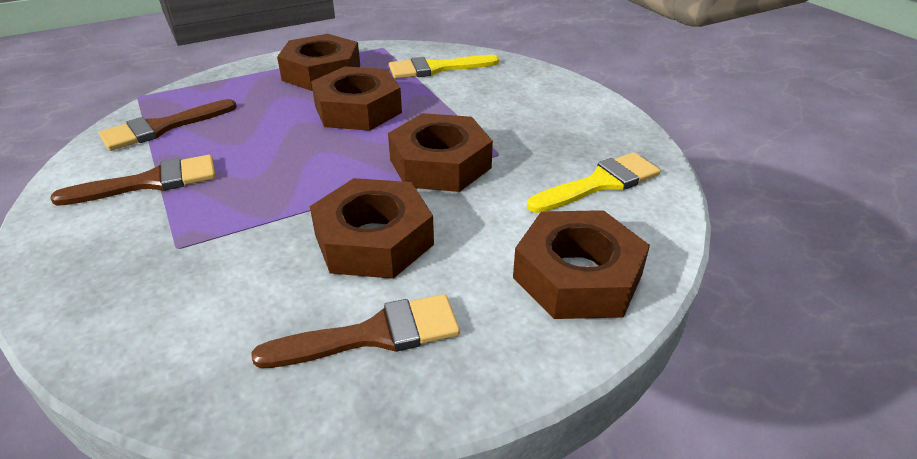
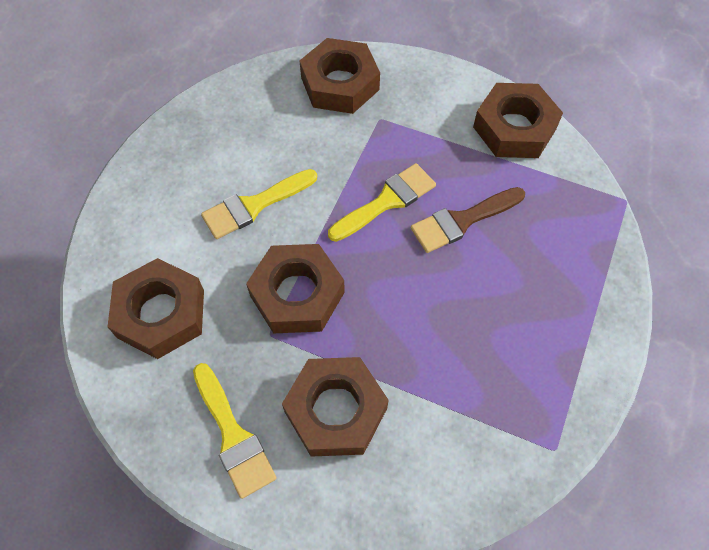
brown brush: [50,155,216,206] [99,99,237,151] [252,294,460,368] = 3 -> [411,187,525,253] = 1
yellow brush: [389,55,499,79] [527,152,660,213] = 2 -> [193,363,277,499] [201,169,317,239] [328,163,436,242] = 3

